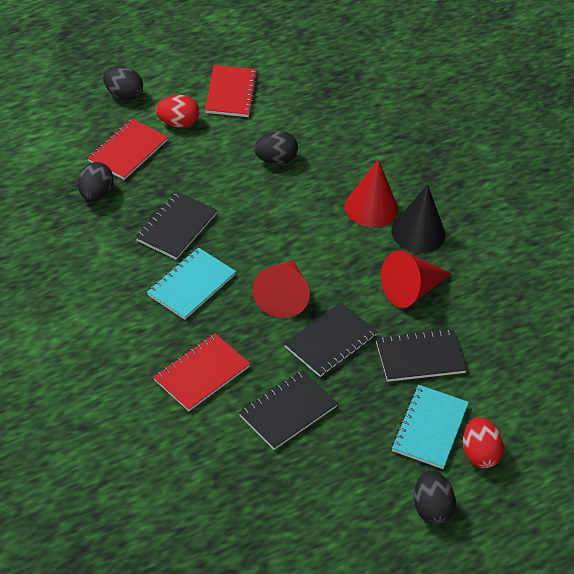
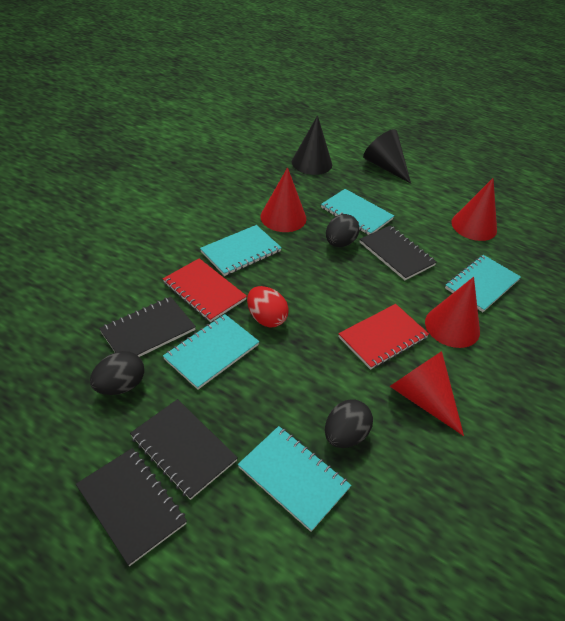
black cone: [391,184,446,253] = 1 -> [292,115,332,175] [363,129,411,184] = 2
black egg: [78,162,113,201] [103,66,143,101] [254,131,298,164] [414,471,456,524] = 4 -> [90,351,144,395] [325,399,373,448] [326,214,359,247] = 3
red cone: [252,261,310,318] [345,159,398,227] [381,250,451,308] = 3 -> [260,167,306,232] [390,351,464,436] [425,277,480,348] [451,178,497,241] = 4
red egg: [156,95,199,128] [463,417,504,468] = 2 -> [247,286,289,327] = 1
red notebook: [88,119,168,180] [153,333,250,411] [205,65,257,117] = 3 -> [163,258,247,322] [338,304,429,370] = 2
turquoise notebook: [147,247,236,320] [392,385,469,469] = 2 -> [163,314,260,390] [200,225,282,276] [238,426,351,532] [321,189,394,235] [445,255,521,312] = 5

